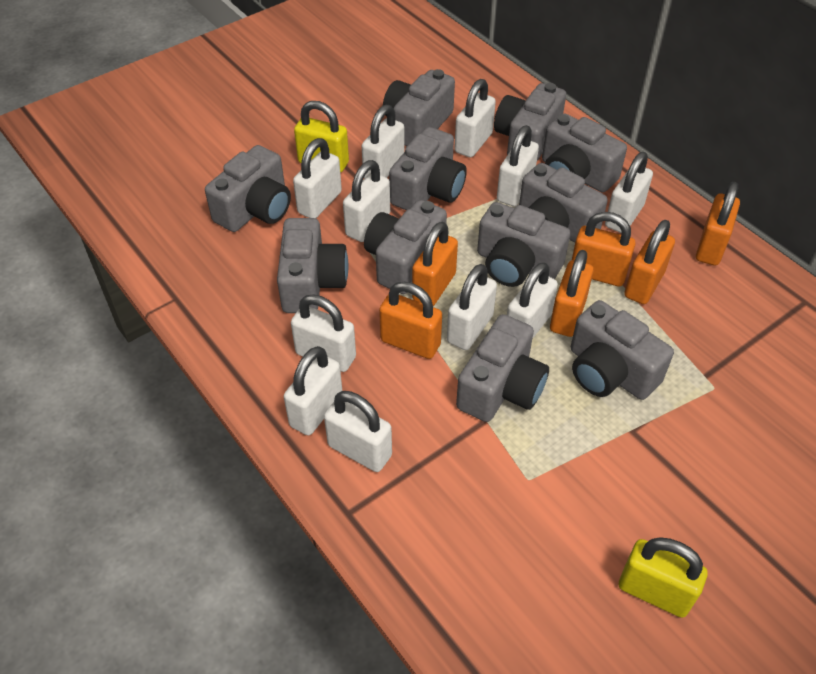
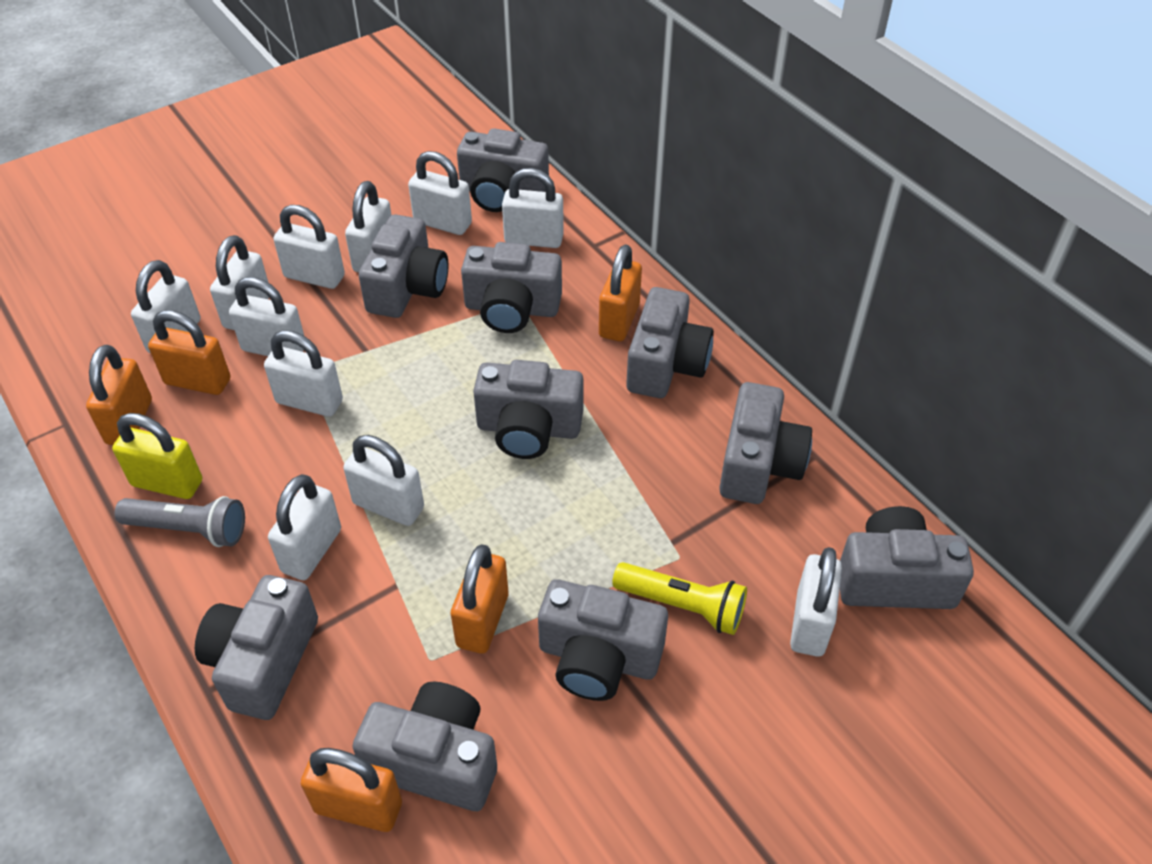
grey camera: [205,145,291,232] [277,218,348,313] [364,200,447,294] [383,69,455,146] [389,127,467,210] [456,314,549,422] [477,202,570,287] [494,83,566,161] [519,163,608,243] [542,113,627,192] [571,300,674,400] = 11 -> [195,575,318,720] [353,682,497,811] [359,214,449,318] [457,128,549,212] [461,242,562,333] [473,360,584,459] [538,579,668,701] [626,287,714,398] [719,382,812,504] [840,506,974,609] = 10
grey flashlight: none = 0 -> [115,496,245,547] = 1
orange padlock: [379,281,442,359] [412,222,458,306] [550,250,593,337] [572,212,636,287] [624,220,675,304] [696,182,740,266] = 6 -> [86,345,152,445] [148,310,231,395] [301,748,402,832] [451,545,508,654] [599,244,642,341] = 5
yellow flashlight: none = 0 -> [612,562,747,635] = 1
yellow padlock: [294,101,349,173] [619,537,707,618] = 2 -> [112,413,202,499] = 1

